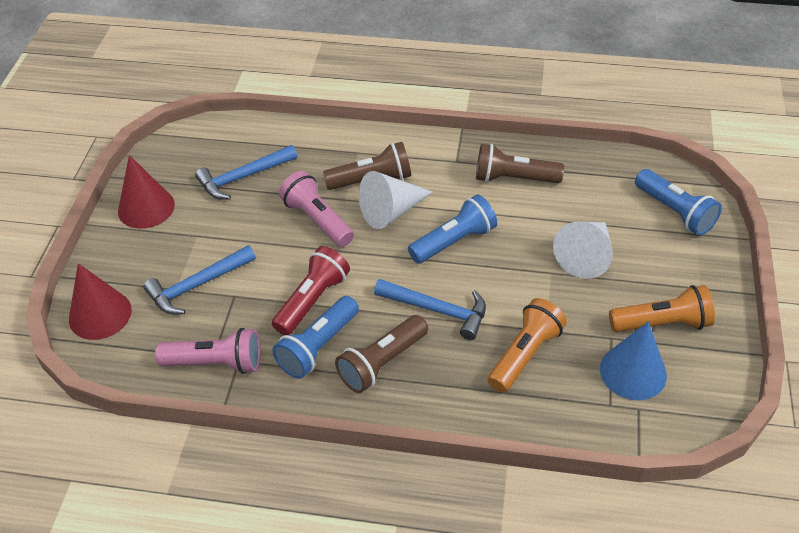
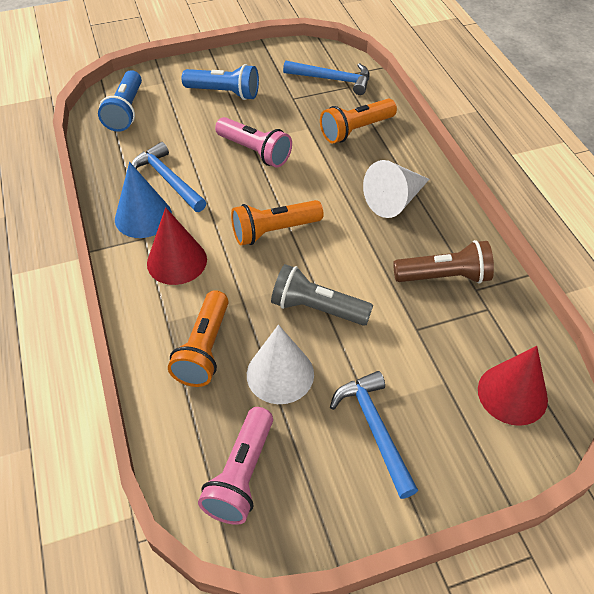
blue flashlight: [272,296,359,379] [408,194,497,264] [635,169,722,236] = 3 -> [98,70,142,132] [182,64,259,100] = 2
brown flashlight: [323,142,411,190] [335,315,428,393] [476,144,564,183] = 3 -> [393,240,494,284] = 1
grey flashlight: none = 0 -> [271,264,373,326] = 1
orange flashlight: [488,298,567,393] [609,285,715,332] = 2 -> [168,290,229,387] [231,200,324,245] [320,99,397,143] = 3
red flashlight: [272,246,350,335] = 1 -> none = 0

